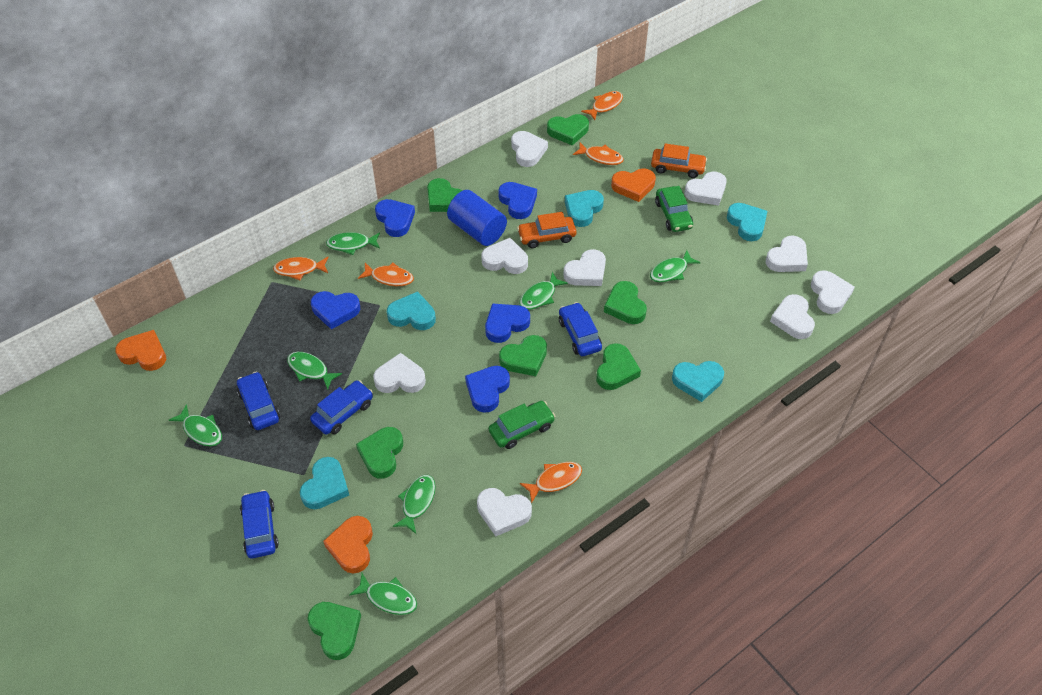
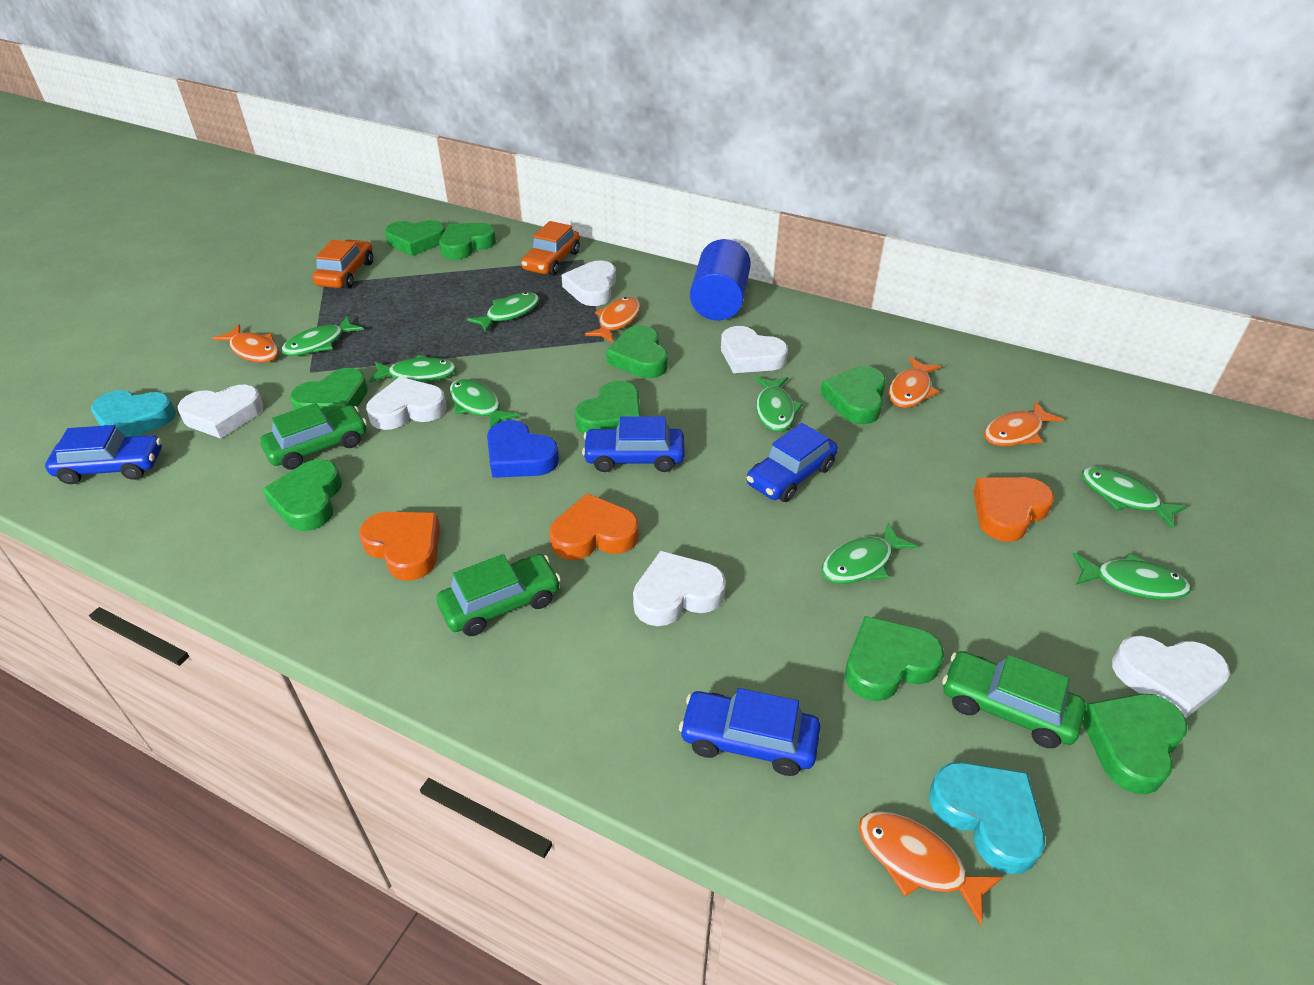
blue heart: [311,291,360,329] [375,199,415,237] [465,366,510,413] [485,303,530,343] [498,182,537,219] = 5 -> [487,420,559,478] = 1
green car: [489,401,555,449] [655,186,693,232] = 2 -> [260,403,367,470] [437,554,561,636] [942,651,1086,748] = 3
green fish: [169,404,222,446] [287,352,342,390] [326,232,380,255] [349,573,417,615] [393,475,436,534] [519,272,568,310] [650,250,701,282] = 7 -> [281,316,364,356] [369,355,457,383] [449,379,519,428] [467,292,540,332] [755,377,803,432] [822,522,917,584] [1073,553,1191,600] [1081,467,1188,529] = 8
green heart: [308,602,361,660] [356,427,403,479] [427,178,463,212] [499,335,547,376] [547,114,589,145] [596,343,641,390] [604,281,647,324] = 7 -> [262,459,342,531] [290,368,368,413] [385,220,445,256] [439,223,496,260] [575,381,641,434] [606,325,668,378] [820,366,886,424] [845,616,944,701] [1082,693,1187,794] = 9
turquoise heart: [300,457,349,509] [387,291,436,330] [565,190,604,227] [672,361,724,402] [727,203,767,241] = 5 -> [91,390,176,437] [929,762,1045,874] = 2
white heart: [373,353,426,393] [477,488,532,537] [481,238,528,274] [511,131,548,167] [563,249,606,286] [685,171,727,206] [766,235,808,272] [770,294,815,339] [811,270,855,314] = 9 -> [177,385,264,439] [366,377,447,430] [561,261,616,306] [633,551,726,626] [721,326,788,373] [1112,636,1230,719] = 6

